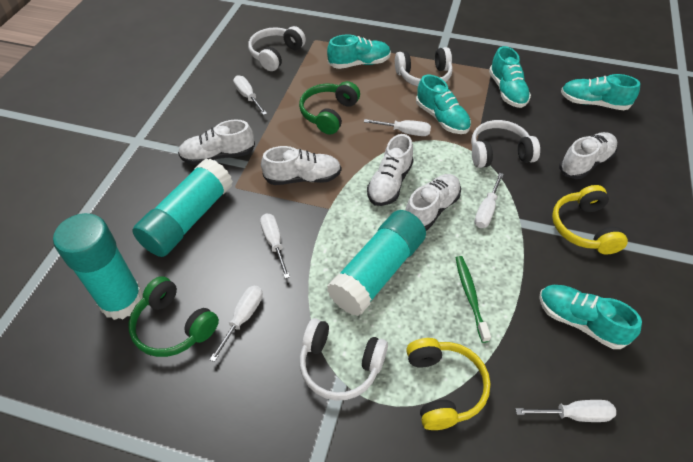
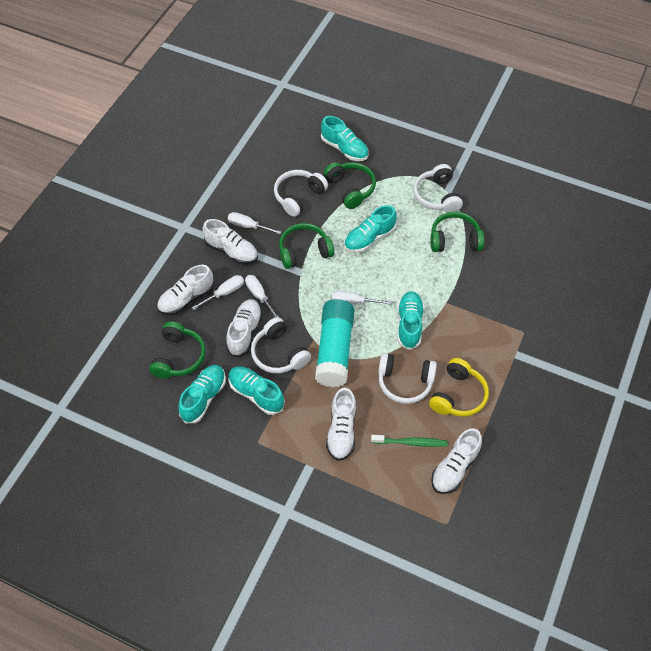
green headphones: [128,276,219,357] [299,81,360,135] = 2 -> [149,322,206,379] [279,223,334,269] [324,162,376,209] [431,211,484,252] = 4
turquoise glue stick: [53,213,143,320] [132,158,233,257] [327,210,426,316] = 3 -> [315,299,355,387] = 1
white screwdriver: [210,286,263,362] [233,75,267,115] [260,214,290,279] [364,119,431,136] [474,173,504,228] [516,400,616,422] = 6 -> [192,275,244,310] [228,212,282,234] [245,275,279,318] [332,290,392,305] = 4
yellow headphones: [406,338,491,430] [552,185,628,254] = 2 -> [429,358,489,417] = 1

